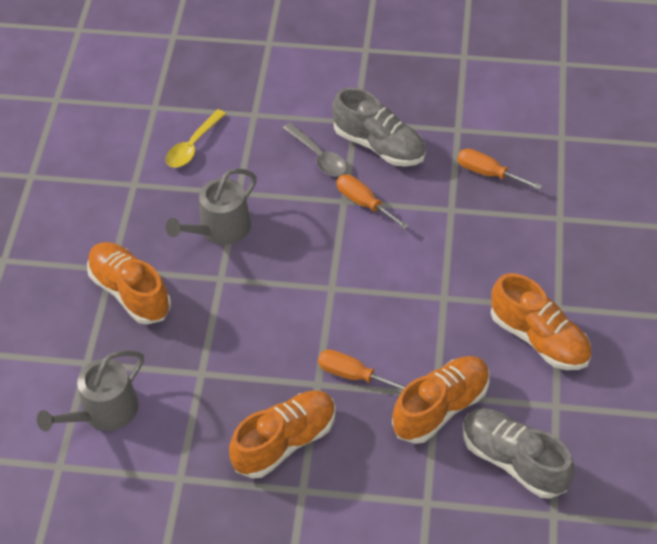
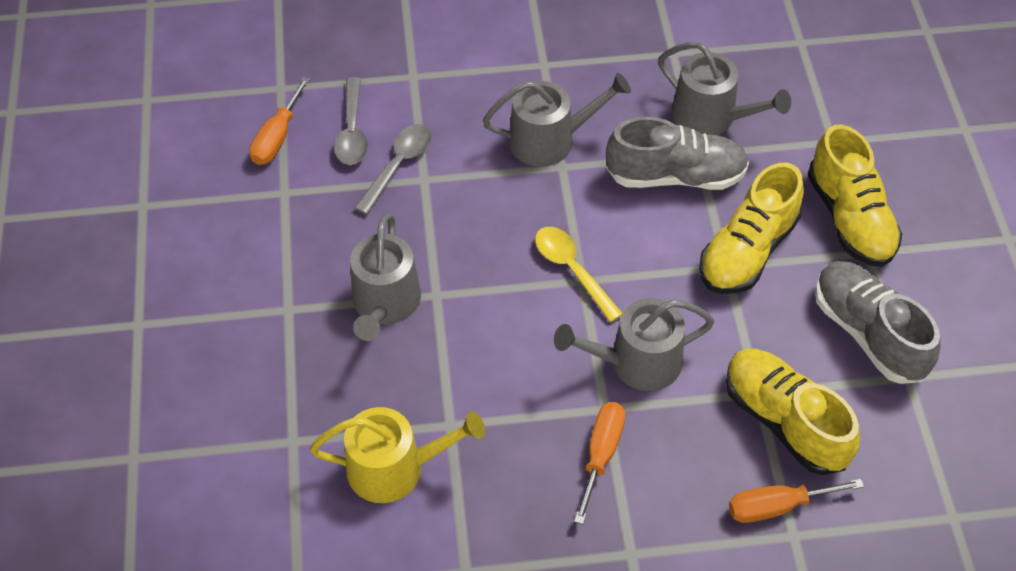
grey spoon: [283,122,347,176] = 1 -> [334,77,368,165] [355,124,432,215] = 2
grey watering can: [37,350,144,432] [165,168,257,245] = 2 -> [350,214,421,341] [483,73,631,167] [554,298,715,391] [658,42,791,135] = 4
orange shoe: [87,242,171,325] [229,390,336,478] [392,356,490,444] [491,273,591,370] = 4 -> none = 0
yellow shoe: none = 0 -> [699,163,804,294] [726,349,860,475] [808,124,902,267] = 3
yellow watering can: none = 0 -> [310,407,485,503] = 1

